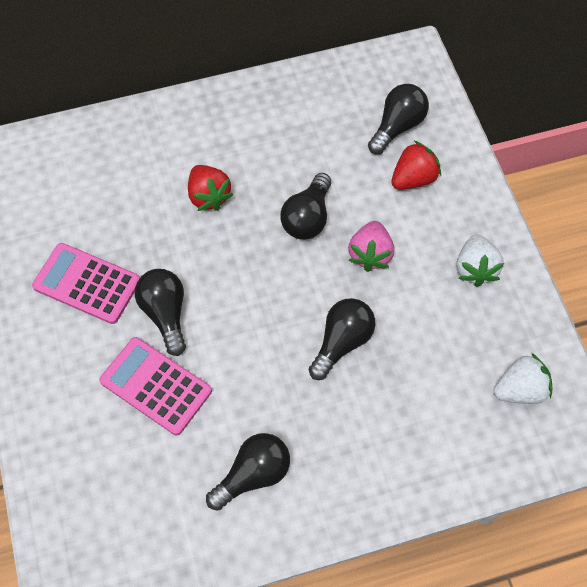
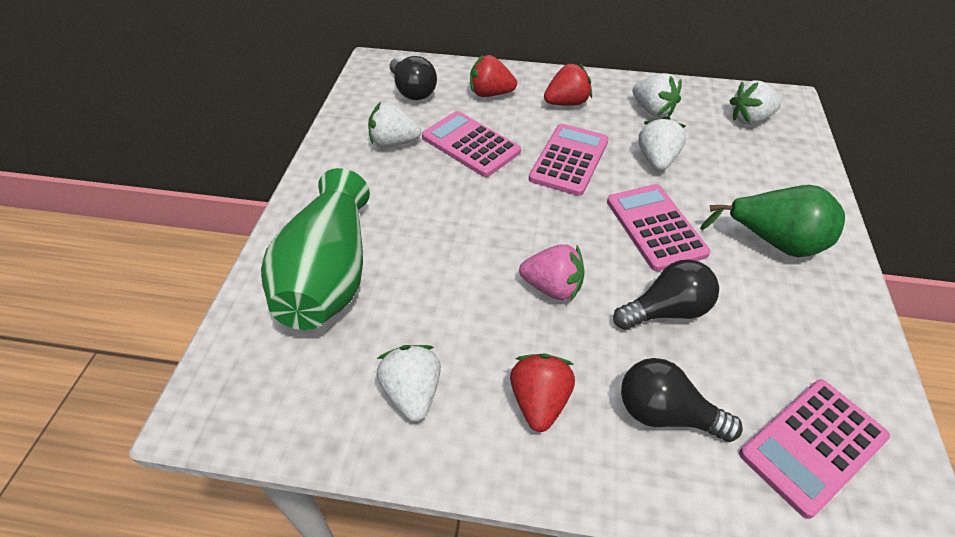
black light bulb: [135,269,186,356] [206,433,290,511] [280,173,331,240] [309,298,375,380] [368,84,429,154] = 5 -> [390,56,437,100] [613,259,719,330] [621,358,743,442] = 3
green pear: none = 0 -> [700,185,845,257] = 1
green vase: none = 0 -> [261,168,370,330] = 1
pink calculator: [32,243,140,324] [99,337,212,435] = 2 -> [422,111,521,177] [529,124,609,196] [607,184,710,271] [739,379,890,519] = 4
red strawberry: [188,165,233,211] [391,141,441,190] = 2 -> [470,55,517,97] [510,353,575,432] [544,63,592,106] = 3
white strawberry: [456,235,504,287] [494,353,553,404] = 2 -> [368,102,421,147] [377,345,441,422] [633,73,682,117] [638,116,686,171] [730,80,781,125] = 5

